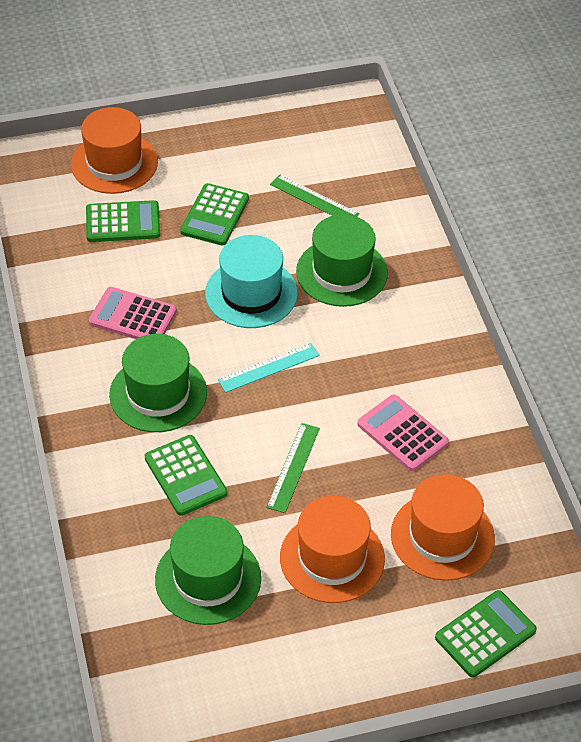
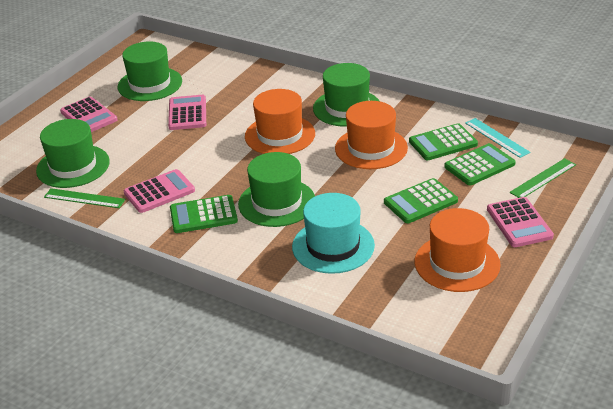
green hat: [109,334,207,432] [155,516,261,625] [296,214,388,307] = 3 -> [36,119,110,188] [118,42,182,101] [238,152,315,227] [313,63,379,127] = 4
pink calculator: [89,287,177,339] [357,395,449,471] = 2 -> [60,97,118,132] [124,169,195,213] [168,95,206,130] [487,197,554,247] = 4

